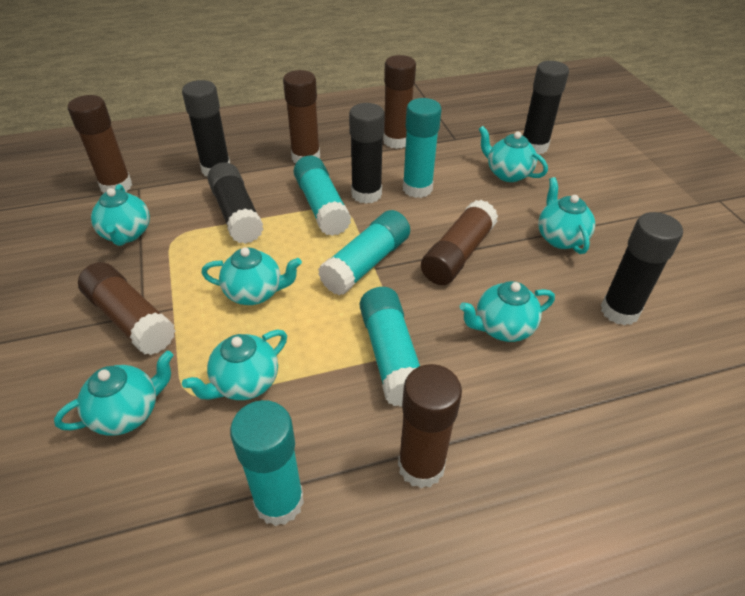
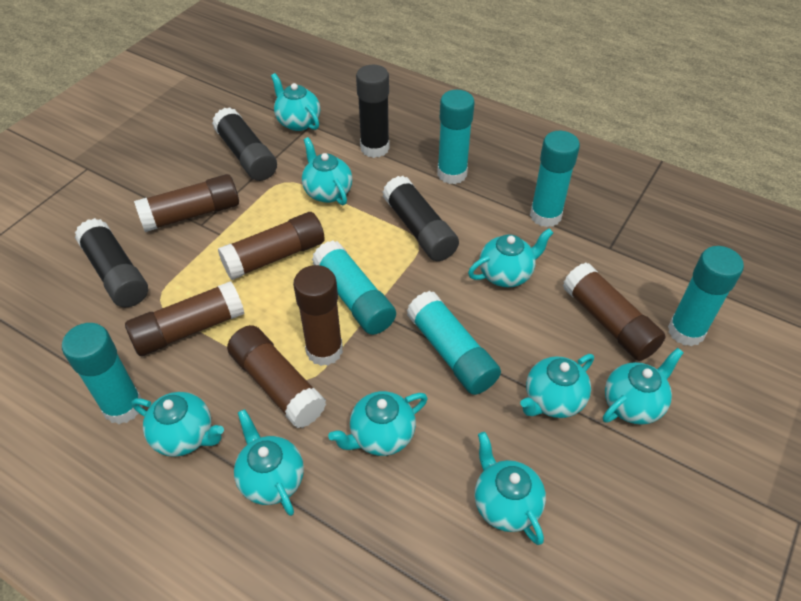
black glue stick: [182,80,230,177] [207,162,264,244] [349,103,385,204] [523,61,569,154] [601,212,683,326] = 5 -> [75,218,148,307] [212,108,277,181] [356,65,390,158] [382,176,459,261] = 4
turquoise glue stick: [230,400,304,526] [294,155,351,236] [318,210,410,296] [360,287,420,407] [403,98,442,198] = 5 -> [62,323,143,424] [312,240,396,335] [407,291,501,395] [437,90,475,184] [530,131,580,227] [668,246,744,347] = 6
turquoise teapot: [54,351,173,435] [91,184,150,246] [182,330,287,400] [201,247,302,305] [460,281,555,342] [479,126,548,182] [538,177,595,254] = 7 -> [132,392,224,457] [234,409,304,516] [271,73,320,131] [302,137,352,205] [328,391,428,456] [468,228,553,287] [475,432,546,545] [520,354,594,418] [603,348,684,425] = 9

